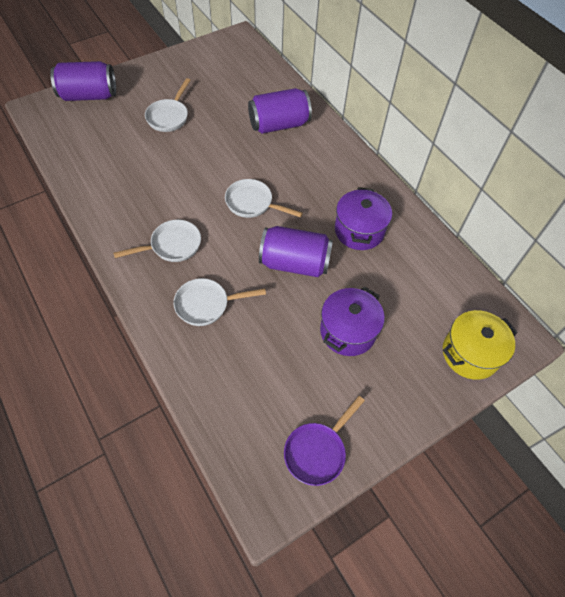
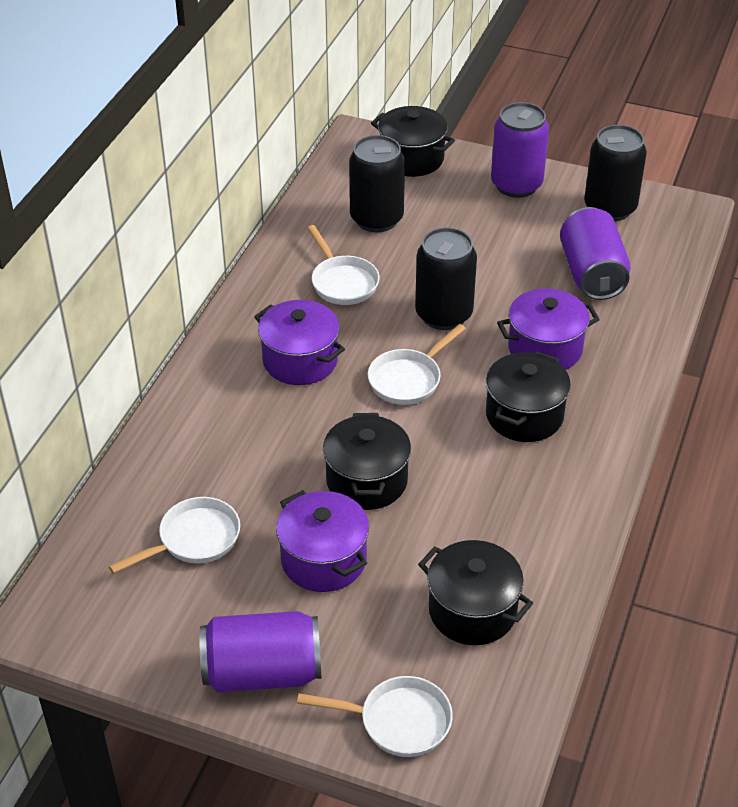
black can: none = 0 -> [349,135,405,232] [415,227,477,330] [584,125,647,221] = 3
black pot: none = 0 -> [323,413,411,510] [371,106,455,177] [418,540,533,645] [486,351,571,442] = 4
purple pan: [284,396,365,486] = 1 -> none = 0
purple pot: [320,286,385,356] [335,187,392,250] = 2 -> [254,300,345,385] [276,490,369,592] [497,288,600,370] = 3
yellow pot: [443,310,518,380] = 1 -> none = 0

